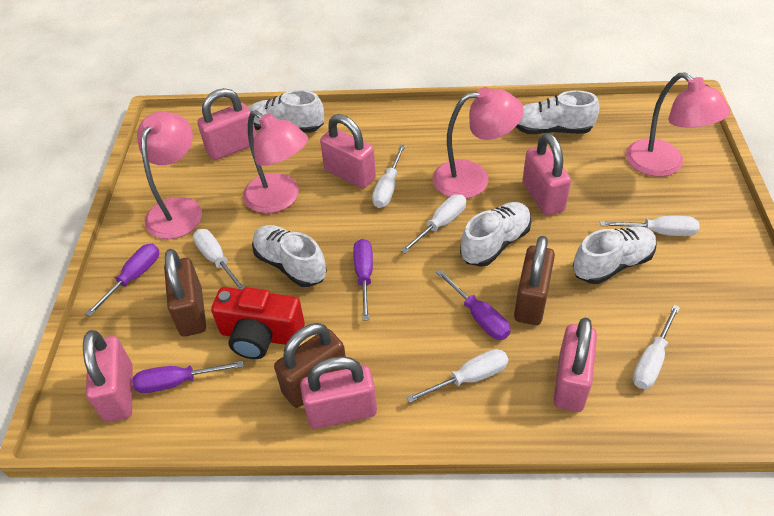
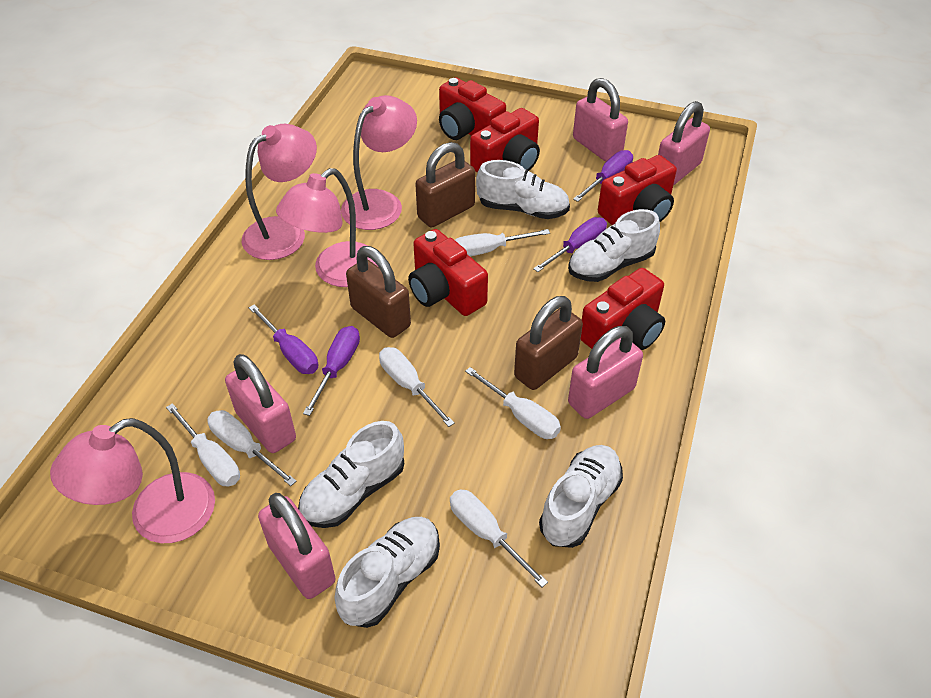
pink padlock: [83,330,133,422] [197,88,256,160] [300,356,377,429] [320,114,376,189] [523,133,571,216] [553,318,597,412] = 6 -> [225,354,296,453] [258,493,336,599] [568,326,643,419] [573,78,628,162] [658,101,710,185] = 5
red camera: [211,287,305,359] = 1 -> [408,229,488,316] [439,77,506,140] [470,108,540,173] [580,268,665,350] [598,155,677,225] = 5

